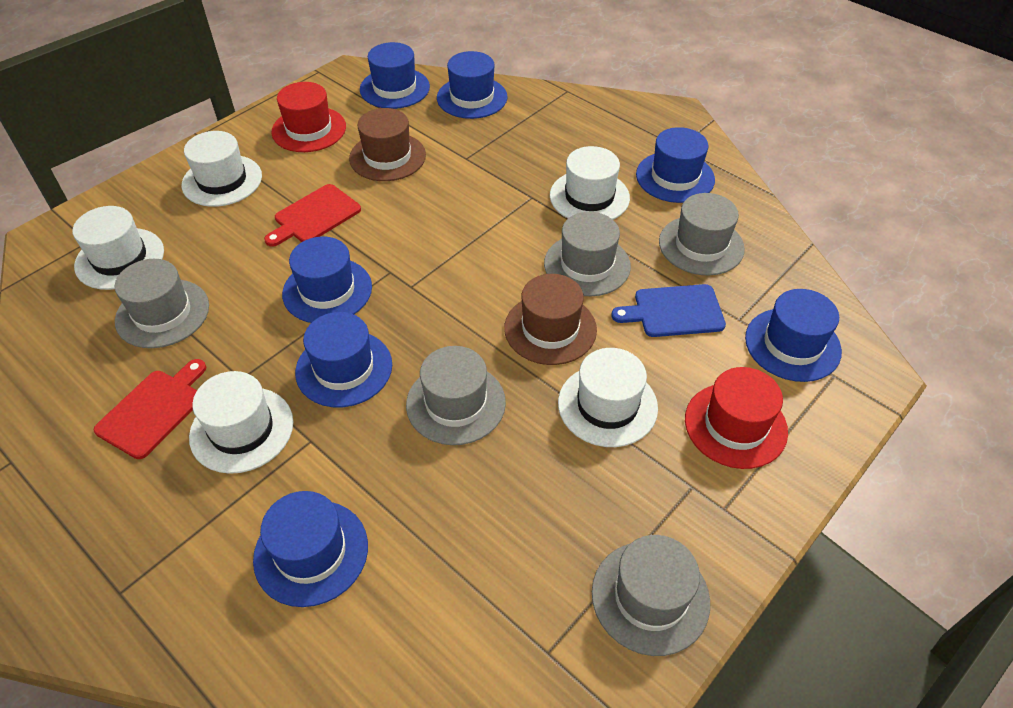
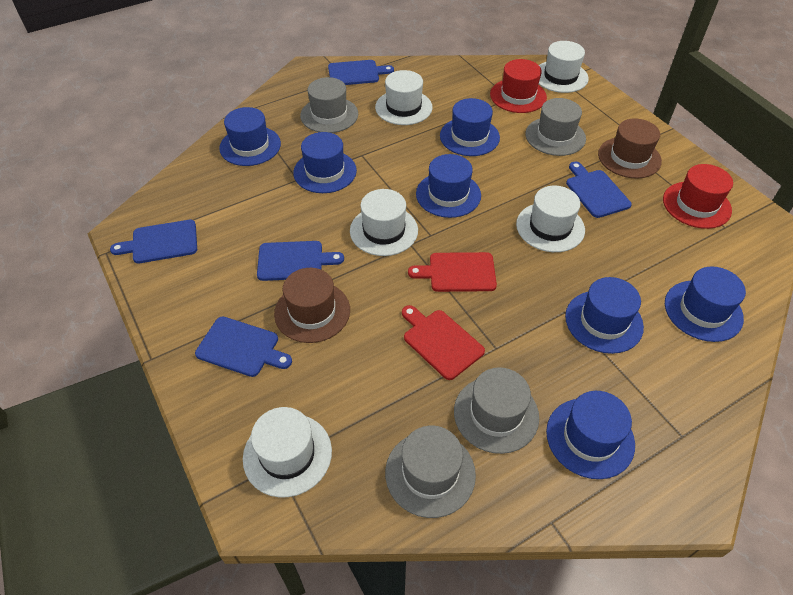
blue cutting board: [611,284,726,337] = 1 -> [110,220,197,263] [195,317,292,377] [257,241,344,281] [328,60,394,85] [566,161,632,218] = 5
grey hat: [115,259,209,348] [406,346,506,445] [544,212,631,296] [592,535,710,656] [659,193,745,275] = 5 -> [300,77,358,133] [385,426,476,518] [454,367,539,454] [525,98,586,156] = 4

